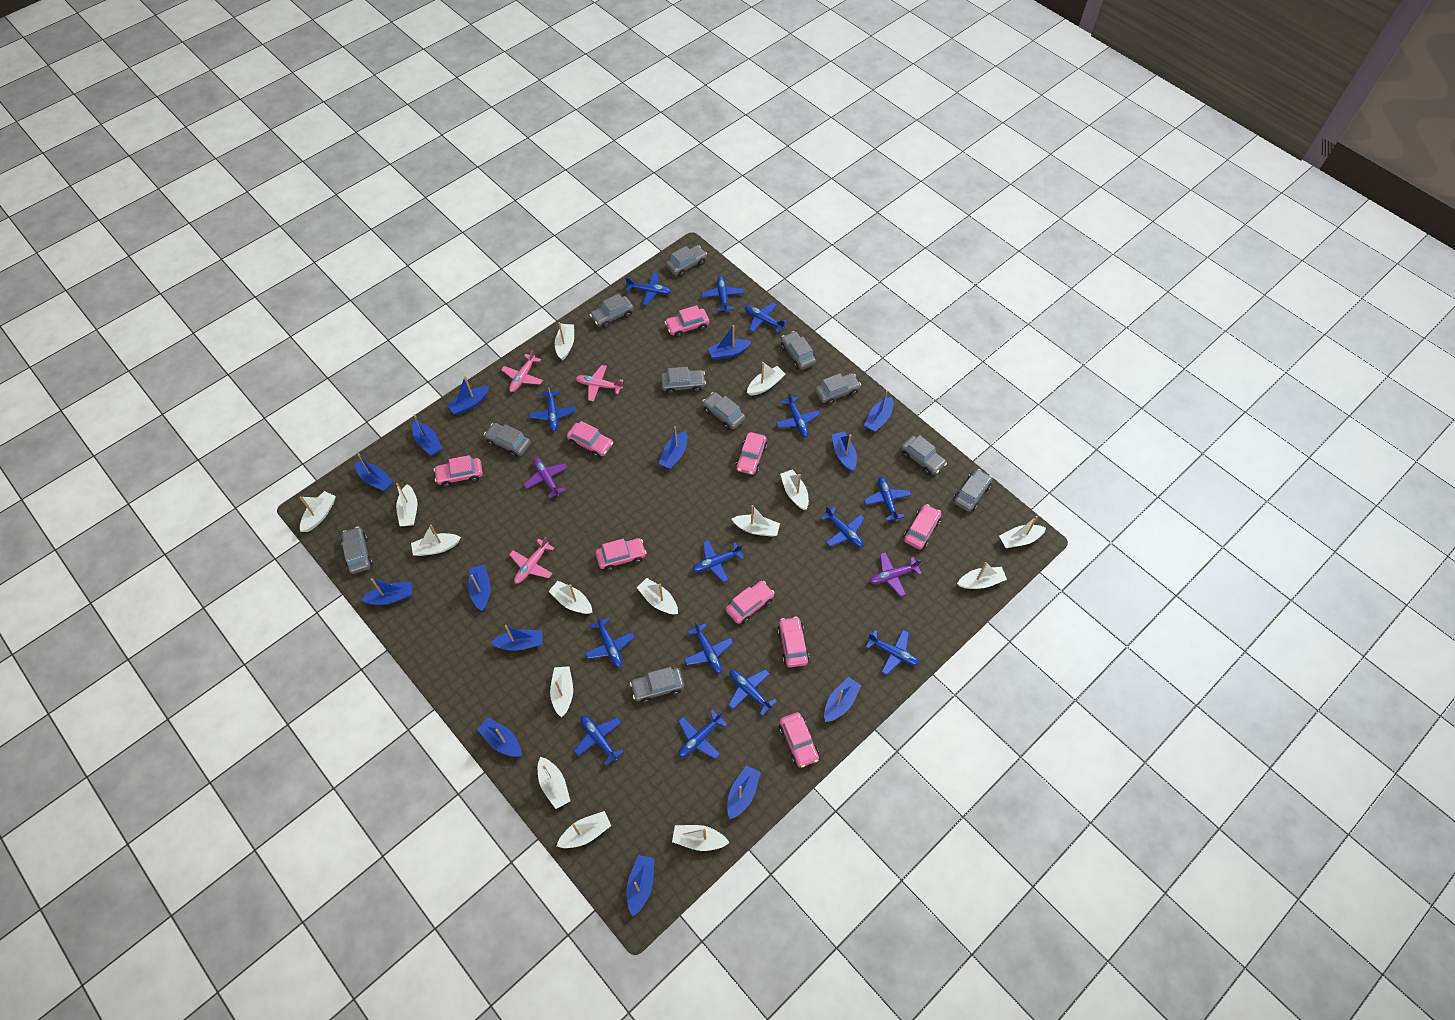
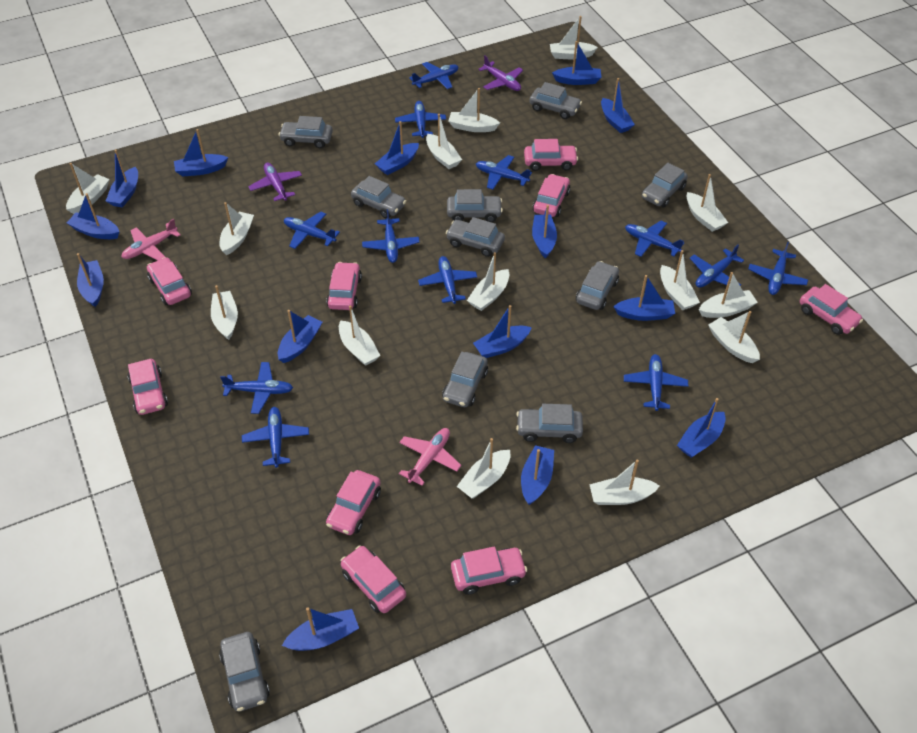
blue plane: [530,385,575,431] [574,715,624,766] [585,615,635,668] [625,273,671,305] [678,710,728,759] [684,621,733,674] [692,540,744,582] [701,276,744,312] [728,670,777,716] [745,302,787,333] [776,392,820,437] [821,506,865,547] [864,477,911,522] [866,630,920,675] = 14 -> [220,362,293,414] [242,407,309,468] [284,211,340,249] [362,209,420,263] [395,101,446,138] [409,62,458,89] [418,256,477,304] [476,155,532,190] [624,354,688,411] [625,221,685,257] [690,244,744,288] [748,242,808,295] = 12
grey car: [341,527,373,574] [484,423,531,457] [590,294,634,328] [630,667,684,703] [661,367,706,394] [666,245,707,277] [702,392,745,430] [781,331,816,370] [815,373,861,405] [901,435,947,475] [953,469,992,512] = 11 -> [219,632,270,712] [279,116,333,148] [351,176,406,219] [442,352,488,407] [446,217,505,257] [447,189,503,222] [516,404,583,443] [529,82,582,119] [576,261,619,310] [642,163,688,207] = 10
pink plane: [501,349,543,392] [509,537,554,584] [576,365,623,401] = 3 -> [122,219,180,260] [399,428,461,486] = 2
white boat: [299,491,336,532] [396,483,418,526] [411,524,461,556] [538,757,570,809] [548,581,592,614] [550,666,573,718] [555,322,574,361] [557,811,611,848] [637,578,678,615] [672,825,730,851] [732,505,780,537] [747,362,785,396] [780,469,809,510] [957,562,1007,589] [999,516,1046,548] = 15 -> [66,163,110,214] [211,285,238,340] [219,202,254,255] [339,306,381,366] [426,114,462,169] [448,88,500,132] [457,438,510,499] [467,252,509,311] [550,16,598,59] [589,459,660,505] [660,250,700,310] [687,174,728,232] [699,272,758,318] [708,311,760,363] = 14

